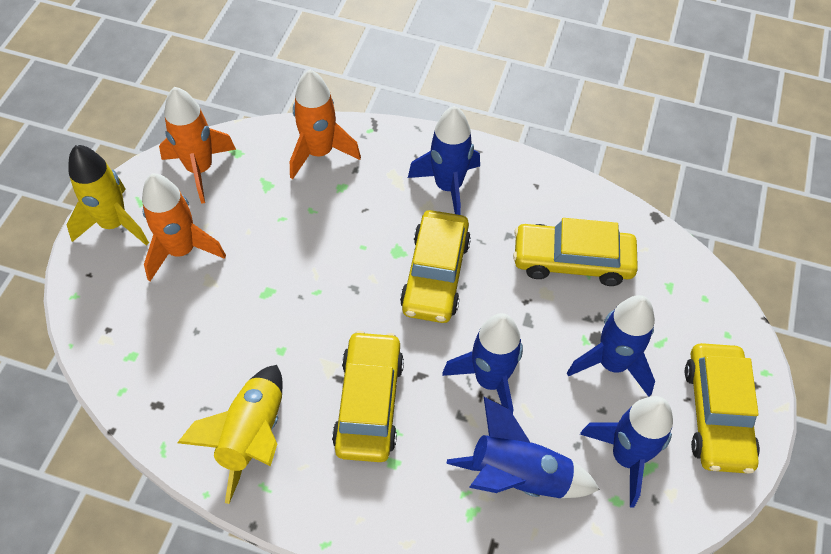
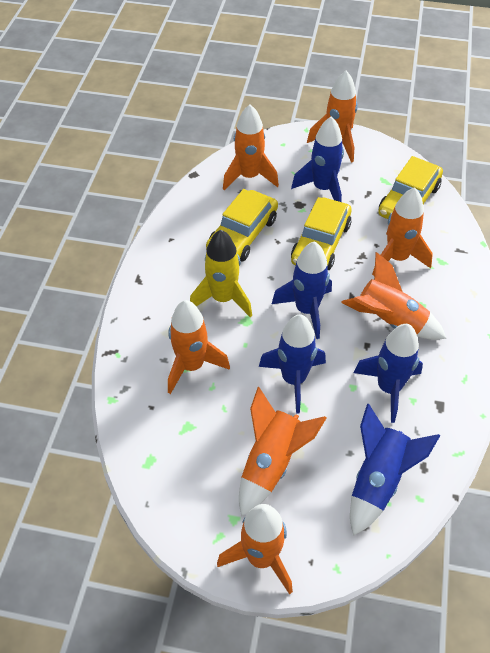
orange rocket: [142,174,226,281] [159,87,236,204] [290,69,361,179] = 3 -> [168,300,230,394] [217,504,293,595] [223,104,279,190] [239,387,326,516] [307,71,358,163] [341,252,446,340] [372,187,433,276] = 7
yellow car: [332,331,404,462] [400,210,471,323] [513,218,638,286] [685,343,760,474] = 4 -> [206,189,278,261] [291,197,352,270] [378,156,443,219] = 3
yellow rocket: [66,145,149,246] [177,365,283,504] = 2 -> [190,230,252,318] = 1

